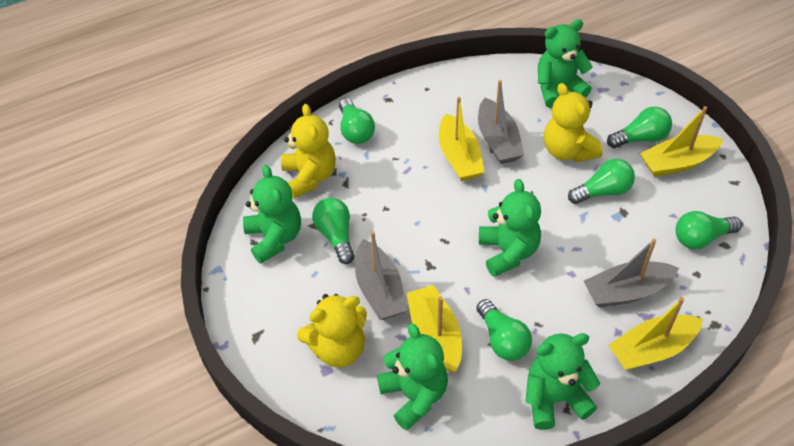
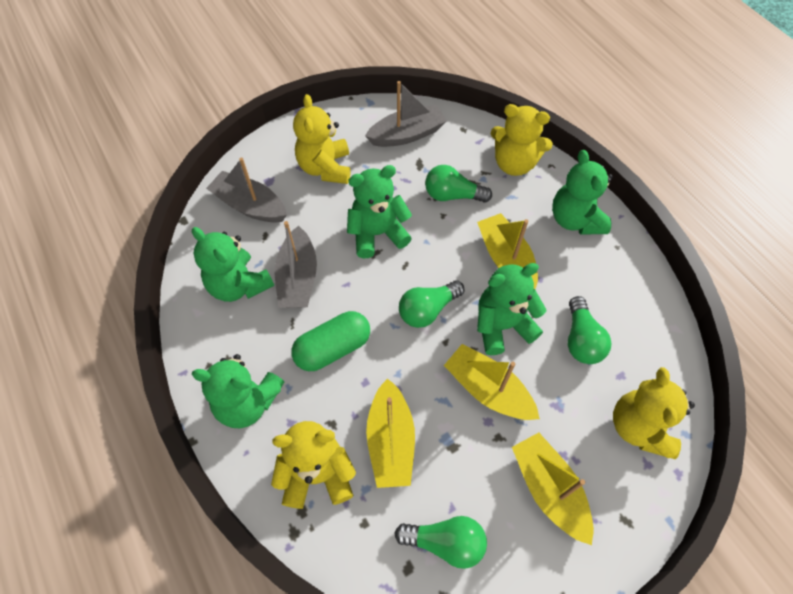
green capsule: none = 0 -> [291,311,370,371] = 1
green light bulb: [312,198,354,264] [339,98,375,144] [476,299,532,361] [568,159,635,204] [607,107,672,148] [675,211,742,249] = 6 -> [395,516,487,569] [399,280,464,328] [425,165,492,203] [568,296,611,364] = 4
yellow teddy bear: [281,104,336,198] [297,294,367,367] [544,83,603,162] = 3 -> [271,421,356,509] [293,94,351,184] [490,104,553,176] [613,367,695,459] = 4

